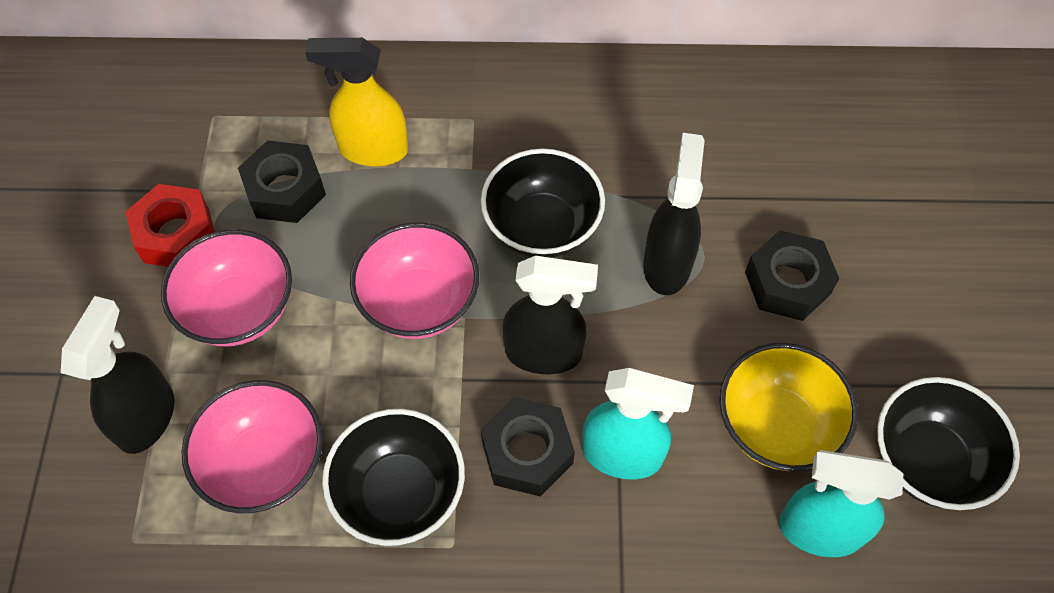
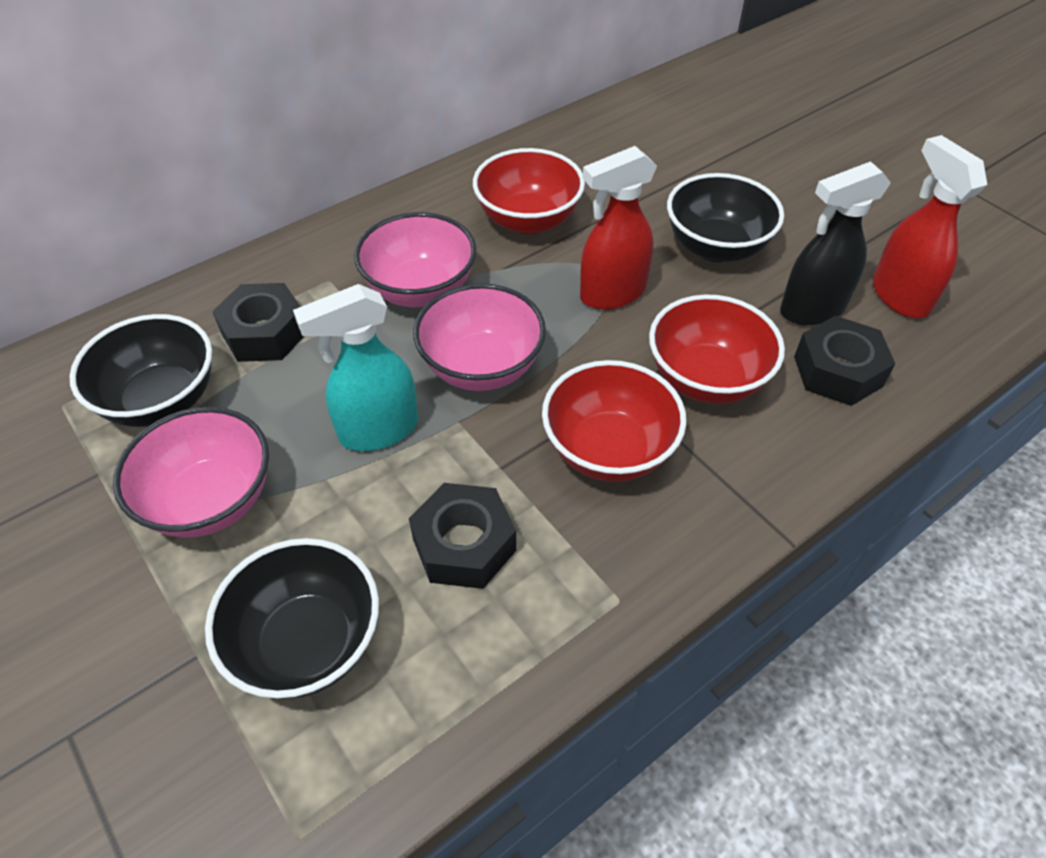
black spray bottle: [61,296,174,454] [502,256,598,374] [643,133,705,295] = 3 -> [780,161,891,325] = 1
red bowl: none = 0 -> [473,148,585,234] [542,360,687,482] [649,295,785,404] = 3
red nut: [126,184,215,267] = 1 -> none = 0
red spray bottle: none = 0 -> [580,146,657,310] [873,135,987,318] = 2
turquoise spray bottle: [582,368,694,479] [779,450,903,557] = 2 -> [293,284,418,451] = 1
yellow bowl: [719,343,858,471] = 1 -> none = 0
yellow spray bottle: [305,38,408,166] = 1 -> none = 0

